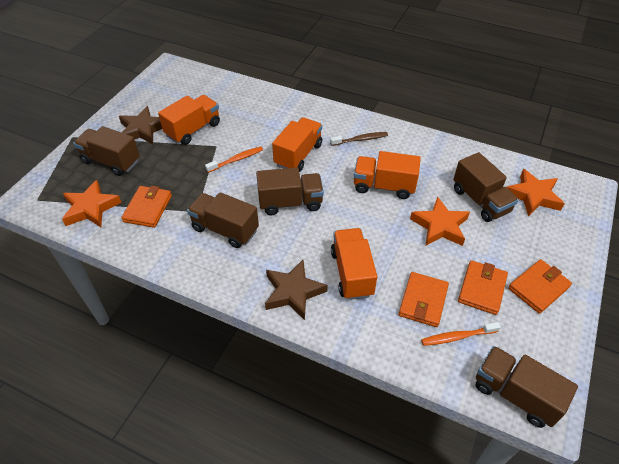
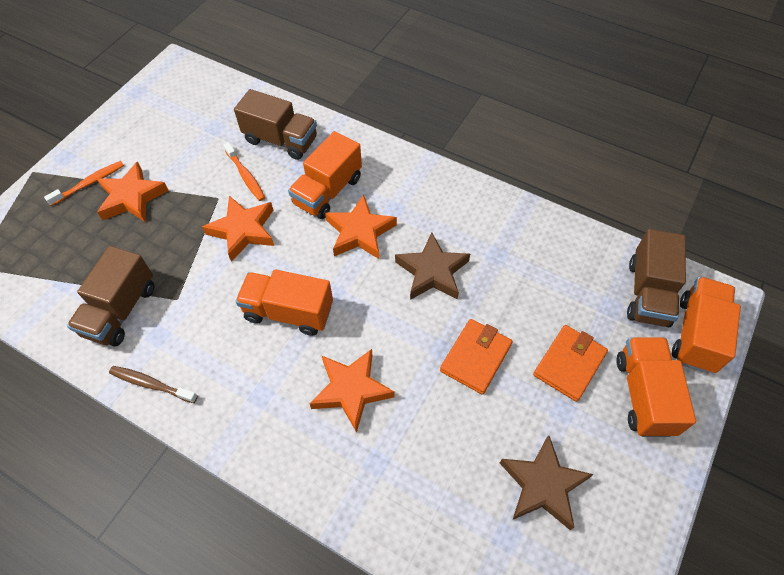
brown truck: [73,126,140,176] [187,192,259,248] [256,167,324,215] [453,152,519,222] [476,346,578,428] = 5 -> [67,246,154,346] [234,89,317,160] [627,229,686,327] = 3
orange star: [62,180,122,227] [410,197,470,246] [507,169,565,216] = 3 -> [97,161,169,222] [202,196,274,262] [309,349,395,433] [325,194,397,259] = 4
orange wallet: [121,185,172,228] [399,272,449,327] [458,260,508,315] [508,259,572,314] = 4 -> [440,319,513,395] [533,325,608,402] = 2

